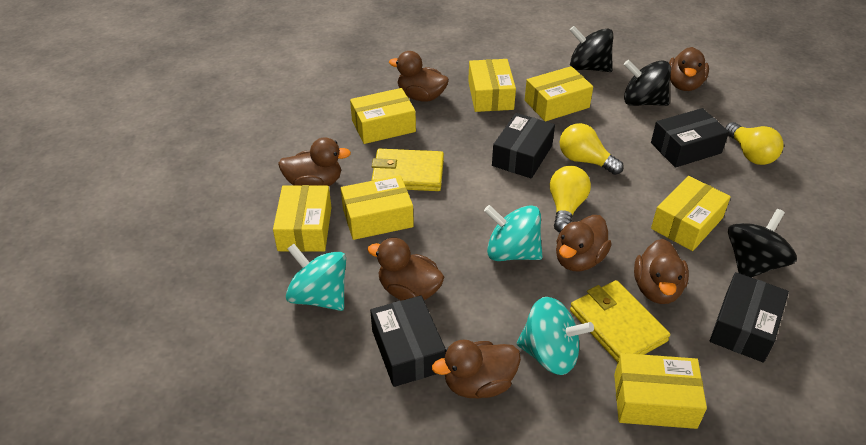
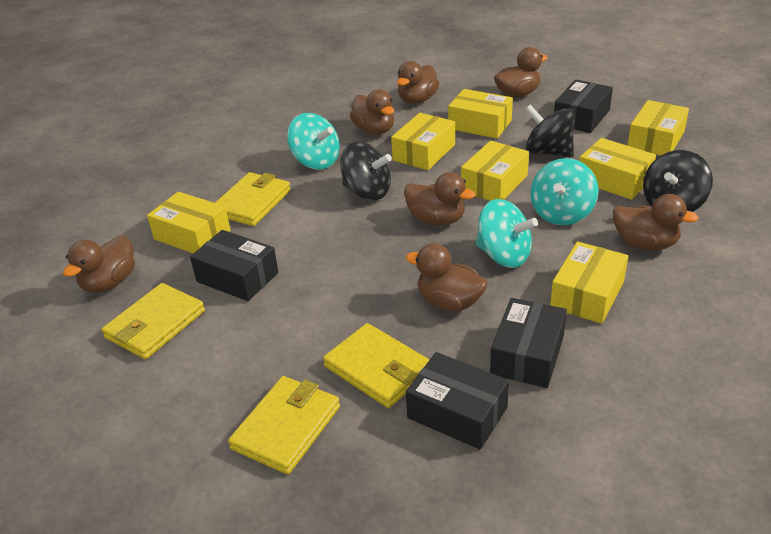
yellow light bulb: [550,166,591,233] [560,123,624,175] [725,122,784,165] = 3 -> none = 0
yellow wallet: [371,149,444,191] [570,280,670,362] = 2 -> [102,283,205,359] [215,172,291,226] [228,376,340,474] [323,323,430,408] = 4

